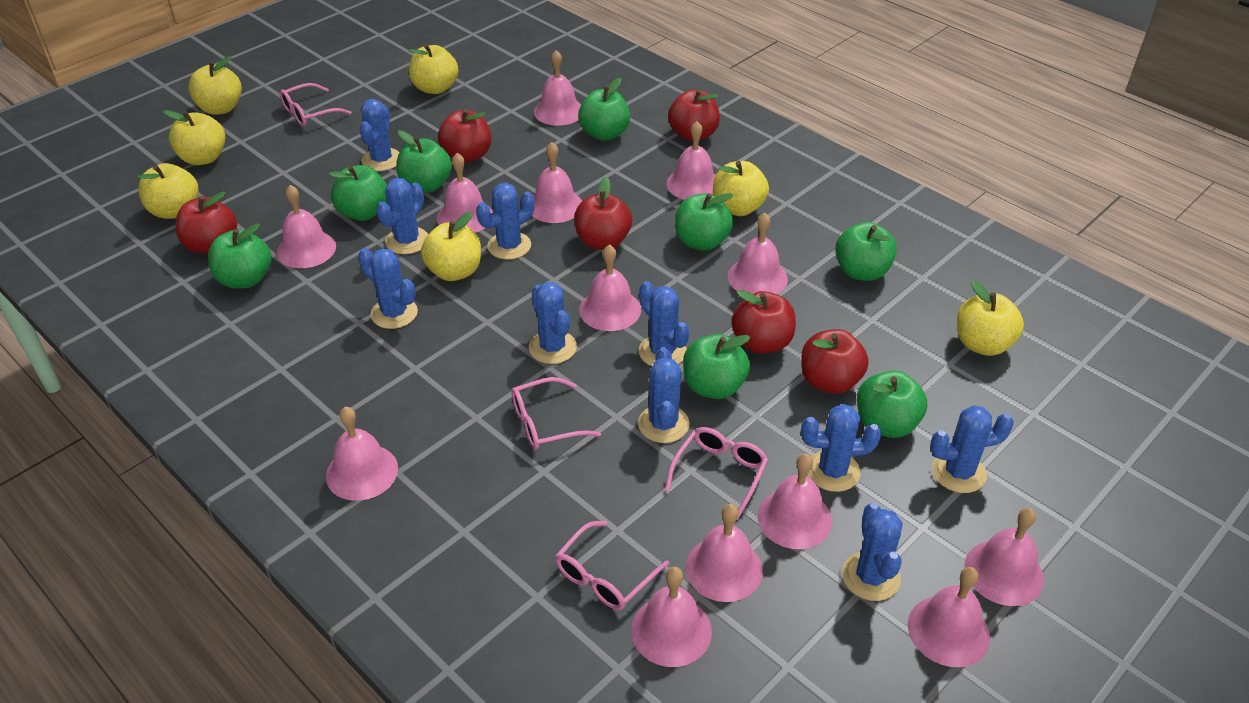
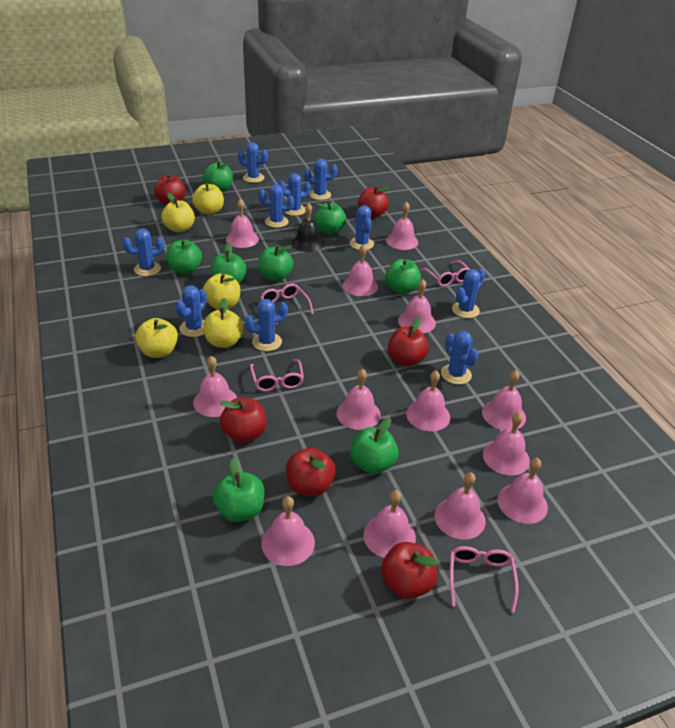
black bell: none = 0 -> [292,203,324,252] = 1
yellow apple: [138,163,198,219] [163,110,225,165] [188,56,242,115] [409,44,458,94] [421,212,481,281] [713,161,769,216] [957,281,1024,356] = 7 -> [135,318,178,358] [161,193,195,232] [192,183,224,215] [203,274,240,310] [203,298,244,348] = 5

